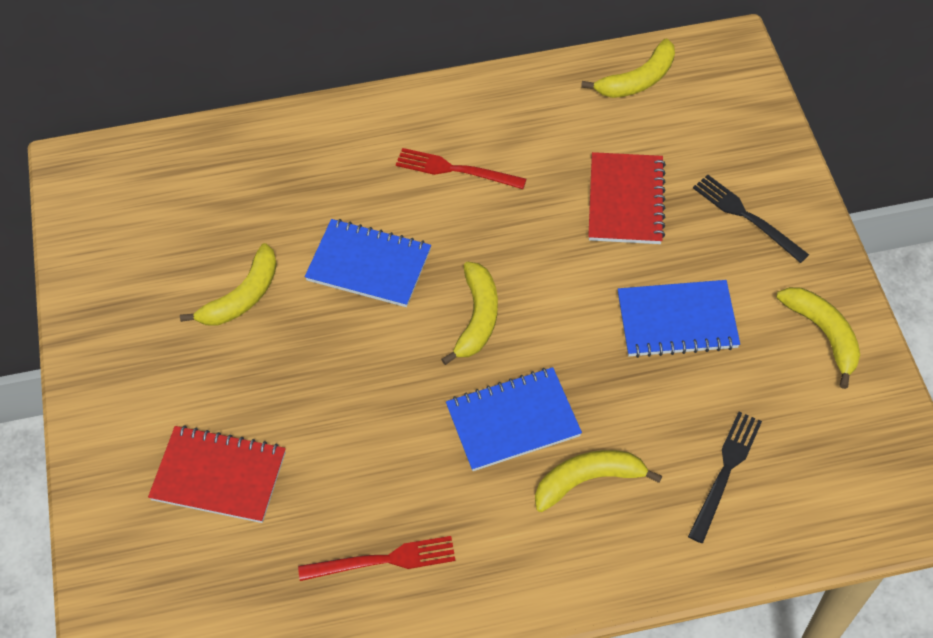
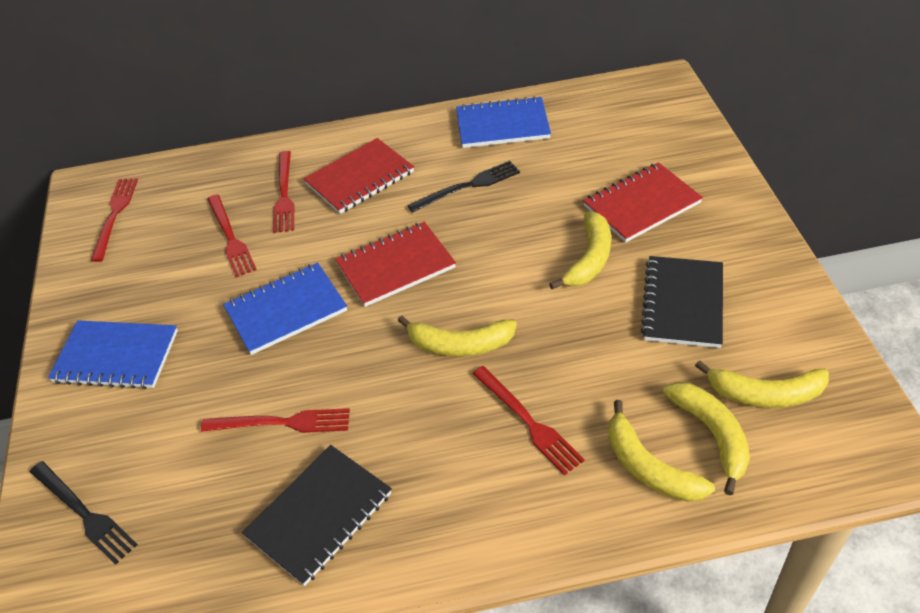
black notebook: none = 0 -> [242,445,392,586] [641,256,723,348] = 2
red fork: [298,536,456,581] [396,148,526,189] = 2 -> [90,178,138,262] [201,408,350,433] [207,194,257,277] [273,151,295,233] [472,366,585,475] = 5
red notebook: [148,425,286,523] [588,152,666,244] = 2 -> [303,138,414,214] [335,222,456,307] [583,162,703,243] = 3

